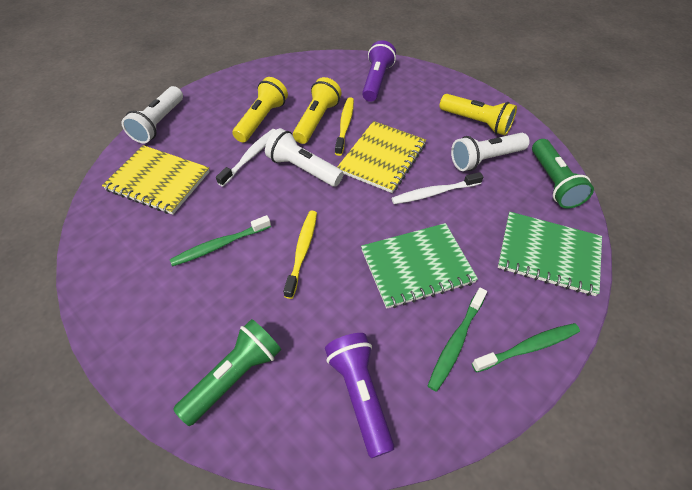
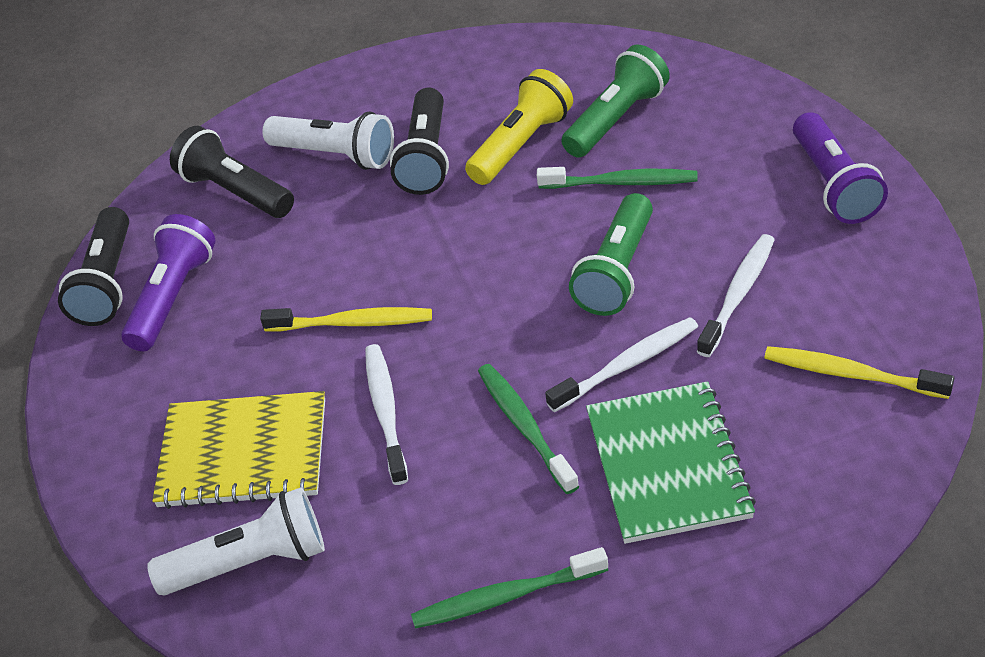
black flashlight: none = 0 -> [58,207,129,326] [170,126,294,218] [390,88,449,195] = 3
green notebook: [361,223,478,309] [498,212,602,296] = 2 -> [586,381,756,544] = 1
white flashlight: [122,86,183,144] [265,128,344,187] [451,133,530,171] = 3 -> [147,487,325,595] [262,111,394,170] = 2
white toothbrush: [216,129,276,187] [392,172,483,204] = 2 -> [365,344,408,485] [545,317,698,412] [697,234,775,357] = 3
yellow flashlight: [232,77,288,143] [293,77,342,144] [440,94,517,135] = 3 -> [465,69,573,185] = 1
yellow notebook: [102,145,210,215] [337,121,426,193] = 2 -> [152,391,325,509] = 1

